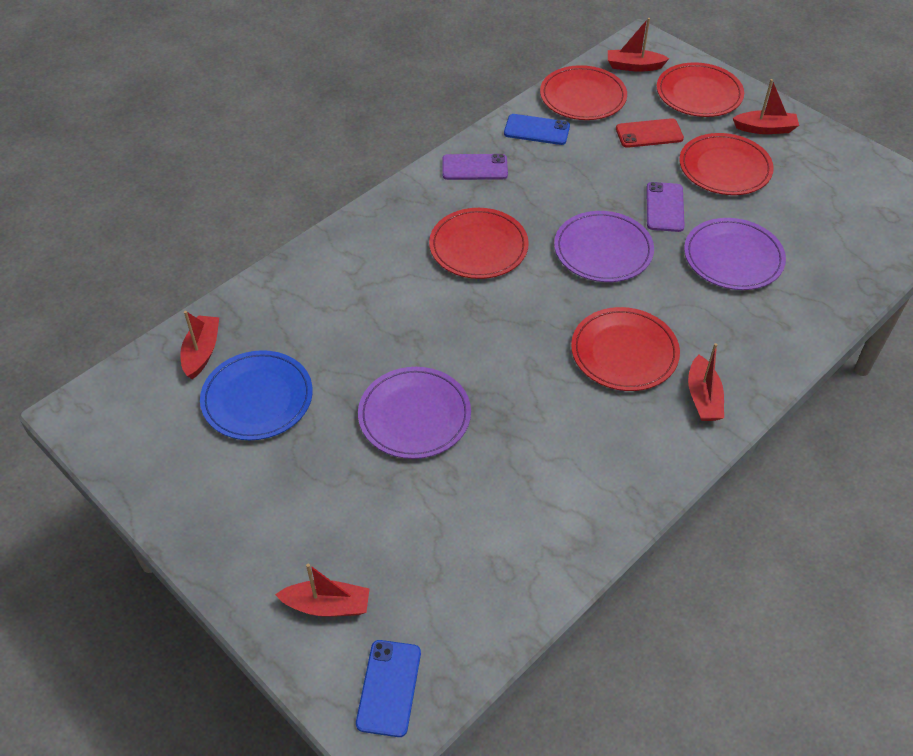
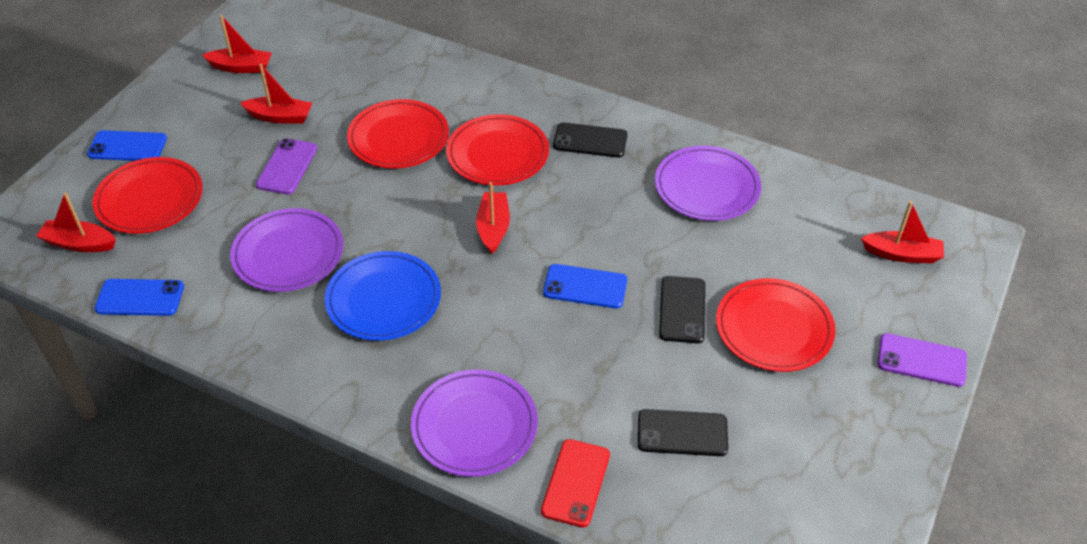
black phone: none = 0 -> [553,123,628,158] [638,409,728,456] [659,276,705,343] = 3
blue phone: [356,640,421,737] [504,114,570,145] = 2 -> [87,130,167,161] [95,279,184,316] [543,264,627,308] = 3
red plate: [429,208,529,279] [540,65,627,120] [571,307,680,391] [657,62,744,117] [679,133,774,195] = 5 -> [93,157,203,234] [347,99,449,168] [446,114,549,186] [716,278,836,372] = 4

